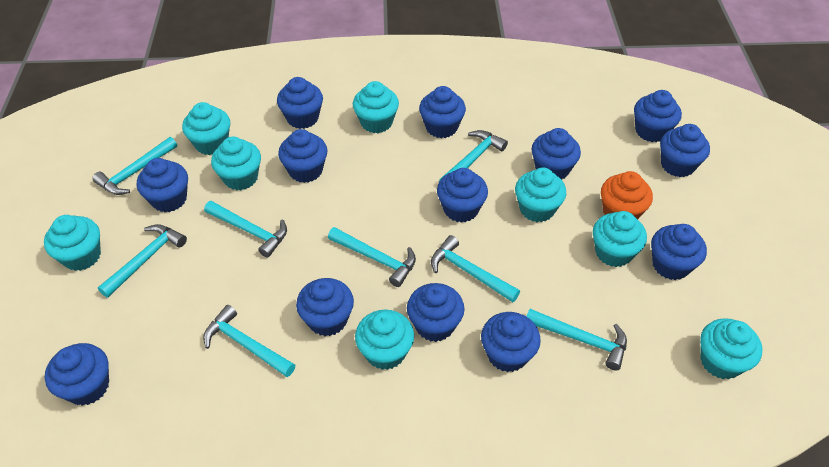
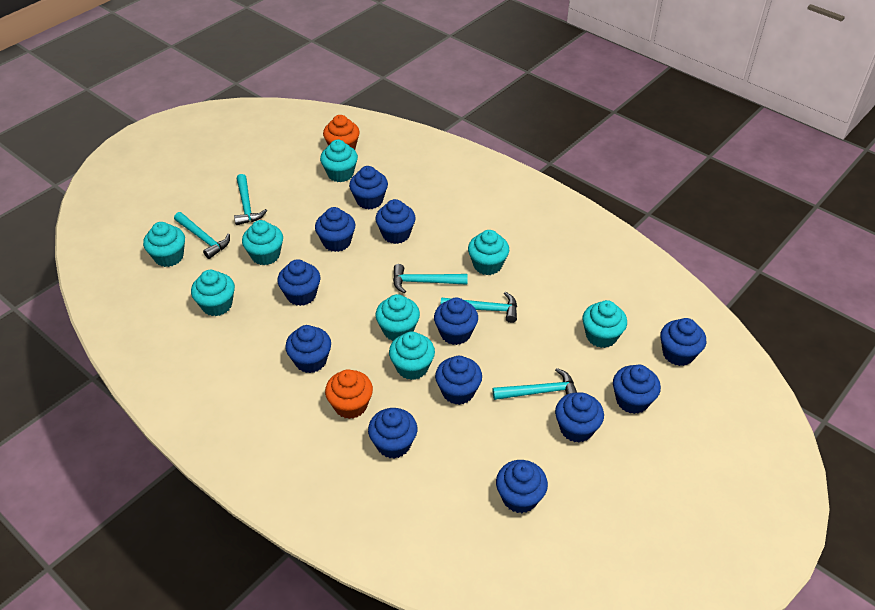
blue cupcake: [45,343,109,406] [137,158,188,212] [277,77,323,129] [278,129,327,183] [296,278,354,336] [407,283,465,342] [419,86,466,138] [437,168,488,223] [481,312,541,372] [532,128,581,180] [634,90,682,142] [651,224,707,280] [660,124,710,177] = 13 -> [278,259,320,306] [285,325,331,373] [315,207,355,252] [349,166,388,209] [368,408,417,459] [375,199,416,244] [434,297,478,345] [435,356,482,405] [496,460,548,513] [555,392,604,442] [613,365,661,414] [660,318,706,366] = 12
orange cupcake: [601,171,653,219] = 1 -> [323,115,359,150] [325,369,373,419] = 2
turquoise hammer: [92,137,177,195] [98,224,187,298] [203,305,295,377] [204,201,287,258] [328,227,416,287] [431,235,520,302] [439,130,508,182] [526,309,627,370] = 8 -> [174,212,230,259] [234,174,267,225] [393,264,468,294] [441,292,517,323] [493,368,577,400] = 5

